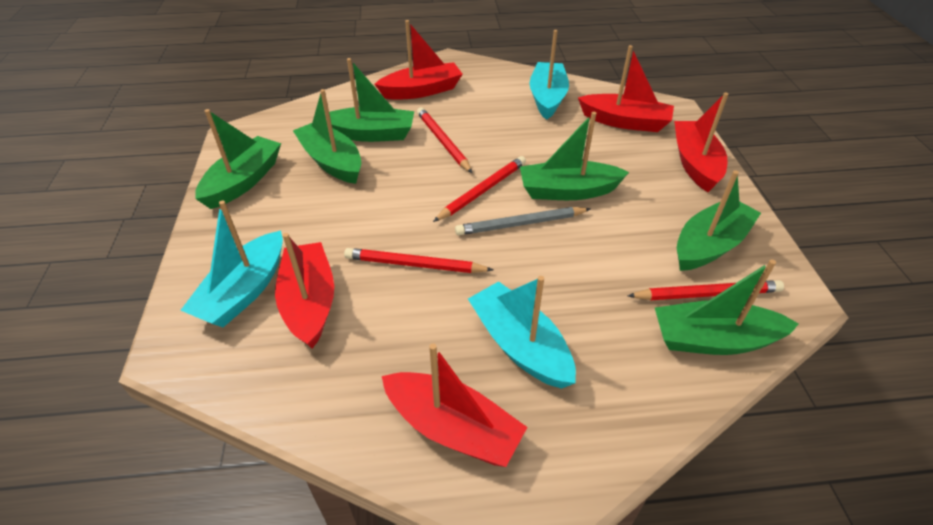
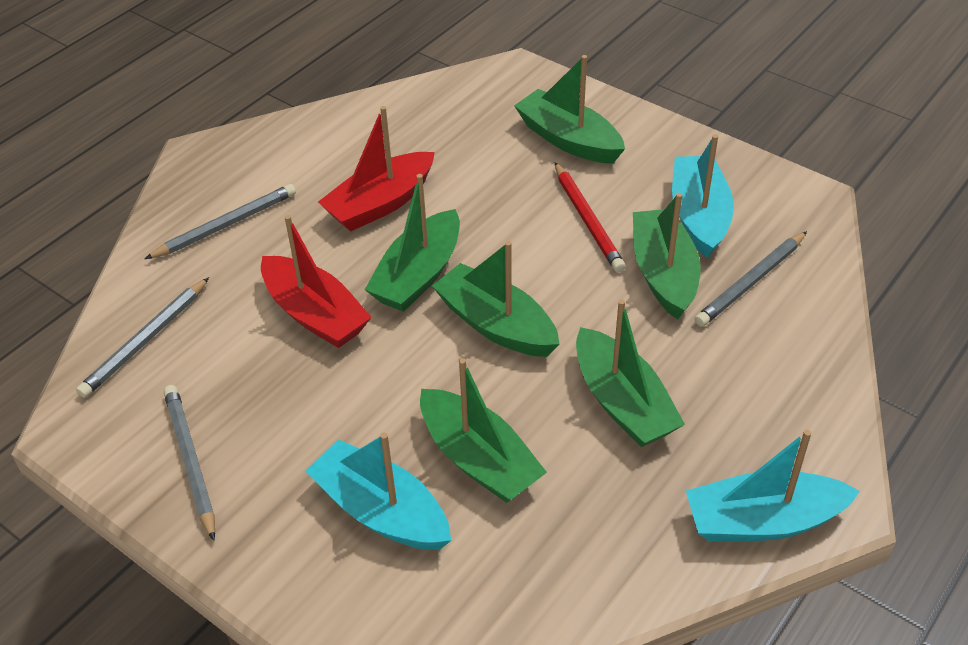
grey pencil: [455,207,590,235] = 1 -> [76,277,209,398] [145,184,296,259] [164,385,215,541] [695,231,807,327] = 4
red boat: [275,233,334,349] [374,20,463,100] [382,343,527,467] [578,45,674,132] [674,92,728,192] = 5 -> [261,215,372,348] [318,106,435,231] = 2
red pencil: [344,248,493,273] [417,107,472,173] [433,156,526,222] [628,280,784,300] = 4 -> [555,162,626,272] = 1

